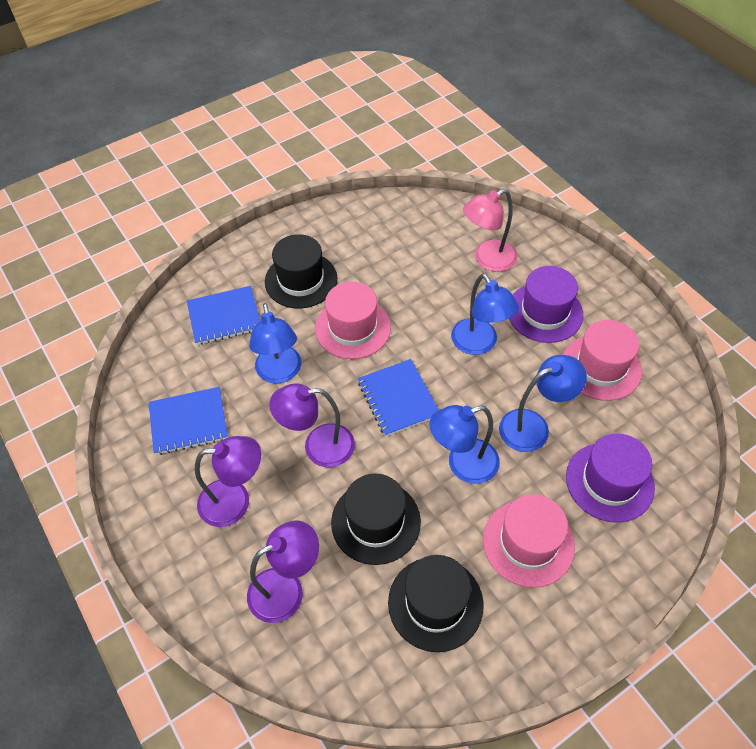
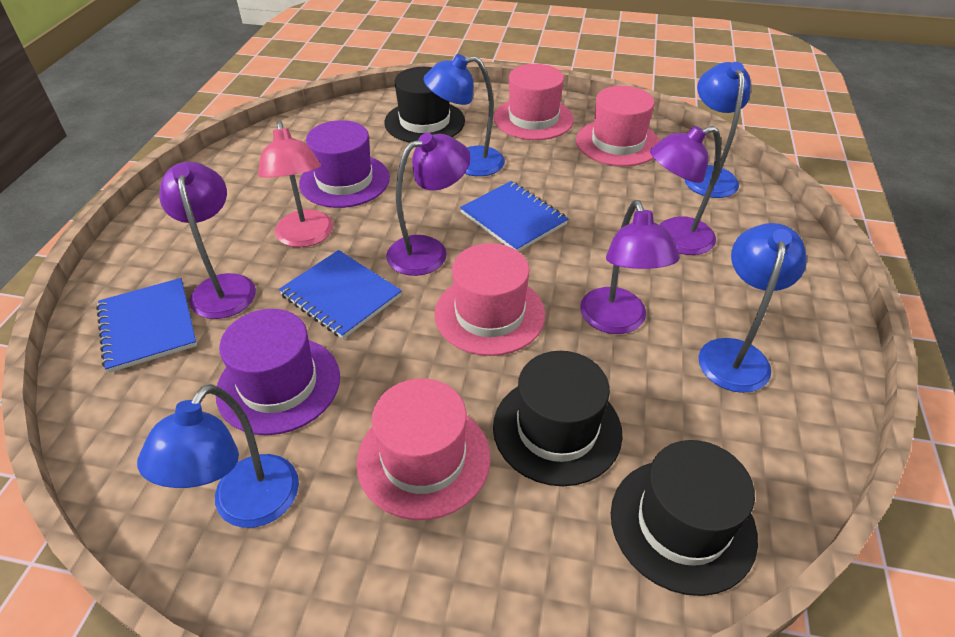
pink hat: [315,282,391,359] [483,494,575,588] [563,320,642,401] = 3 -> [356,378,490,520] [434,243,545,356] [494,64,574,140] [576,86,660,166] = 4
purple lamp: [195,436,261,527] [247,520,319,623] [269,383,355,467] = 3 -> [159,162,256,319] [386,133,470,276] [580,200,679,334] [650,126,721,255] = 4

